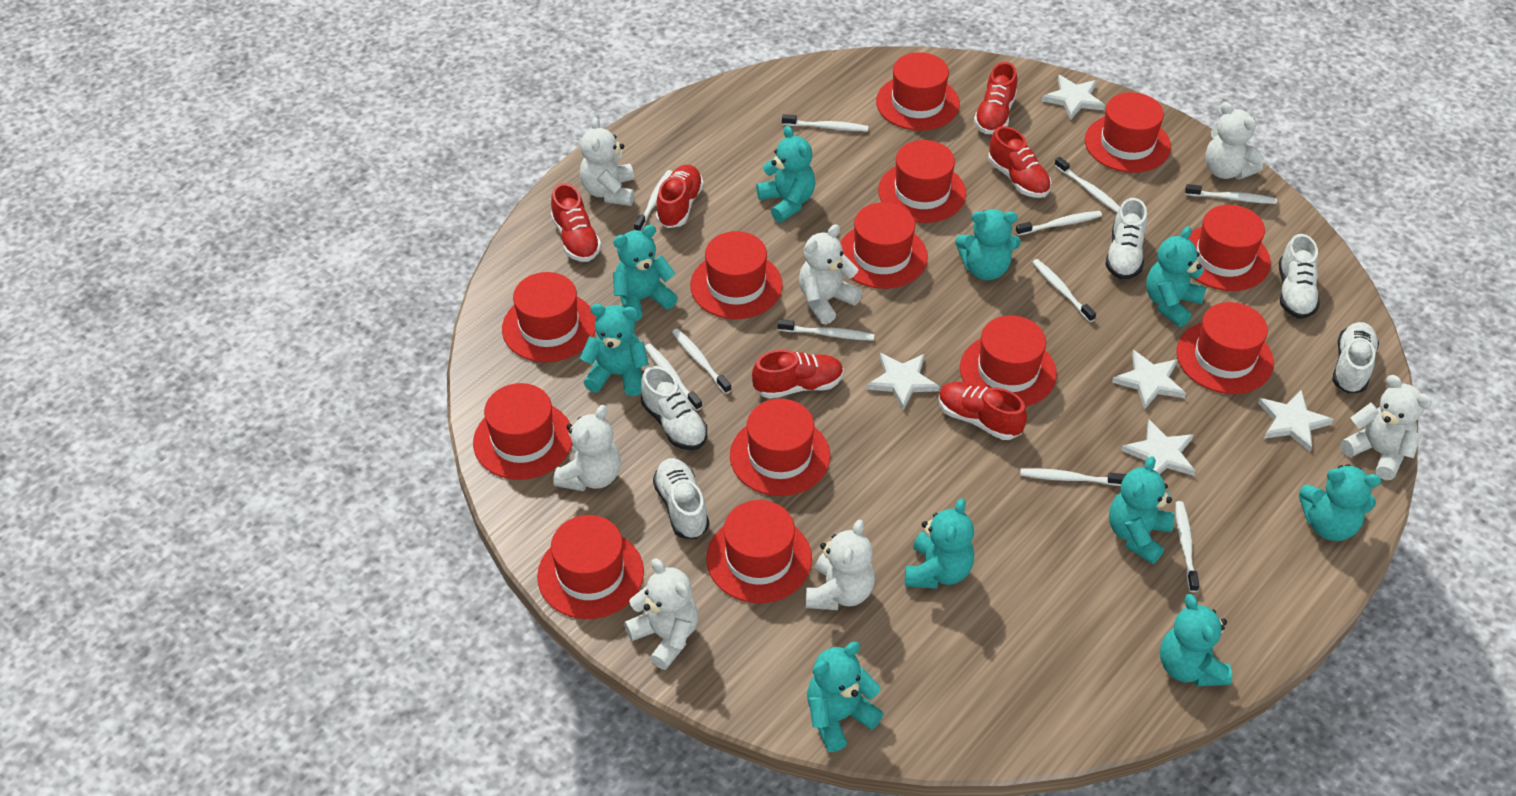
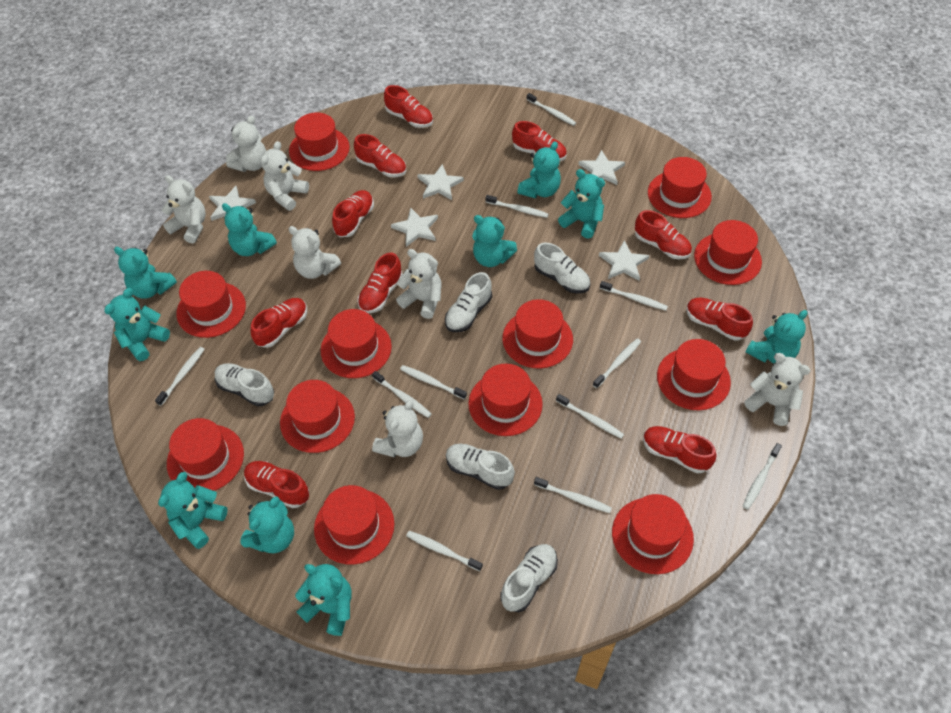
red hat: [473,383,572,480] [502,272,596,362] [537,515,644,619] [690,231,783,319] [706,500,812,603] [730,399,830,496] [840,202,928,289] [876,52,960,131] [878,140,966,223] [960,315,1057,407] [1085,92,1171,173] [1176,302,1274,394] [1188,205,1271,291] = 13 -> [167,418,244,491] [176,271,246,338] [280,380,355,453] [289,112,350,171] [314,485,394,565] [321,309,392,378] [468,364,543,436] [502,299,573,369] [612,494,694,574] [648,157,712,218] [657,339,731,410] [694,220,762,285] = 12
red shoe: [551,183,601,262] [656,165,704,228] [752,350,844,399] [938,382,1027,440] [974,62,1017,134] [988,126,1051,198] = 6 -> [244,461,309,508] [250,298,307,348] [332,190,374,237] [354,134,406,177] [357,252,403,313] [384,85,433,128] [512,121,567,161] [635,210,692,259] [643,426,716,474] [686,298,753,340] = 10

